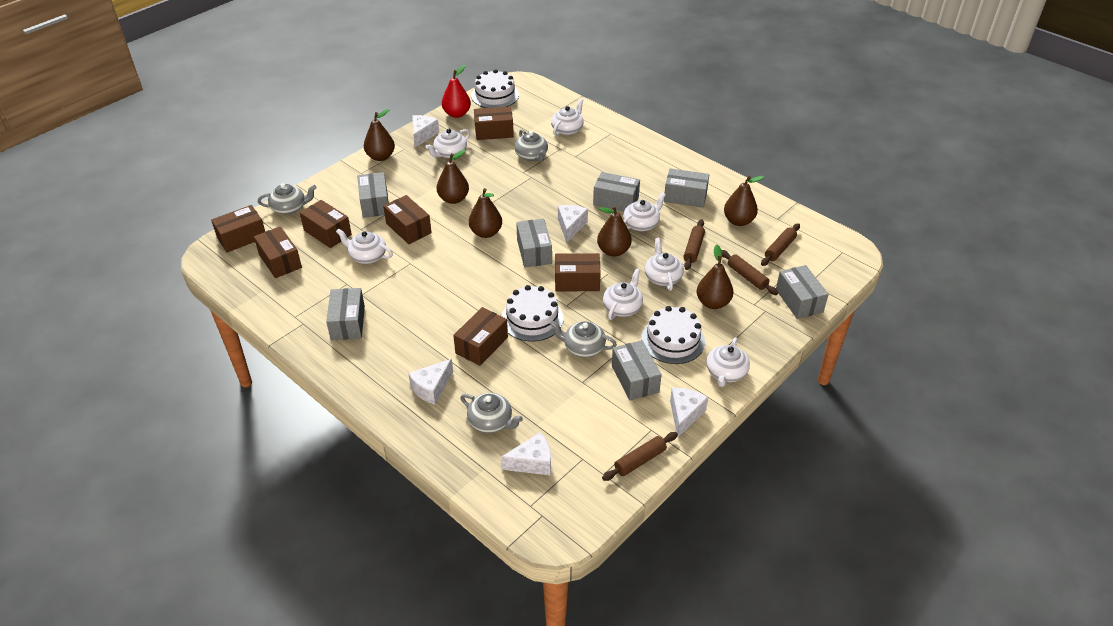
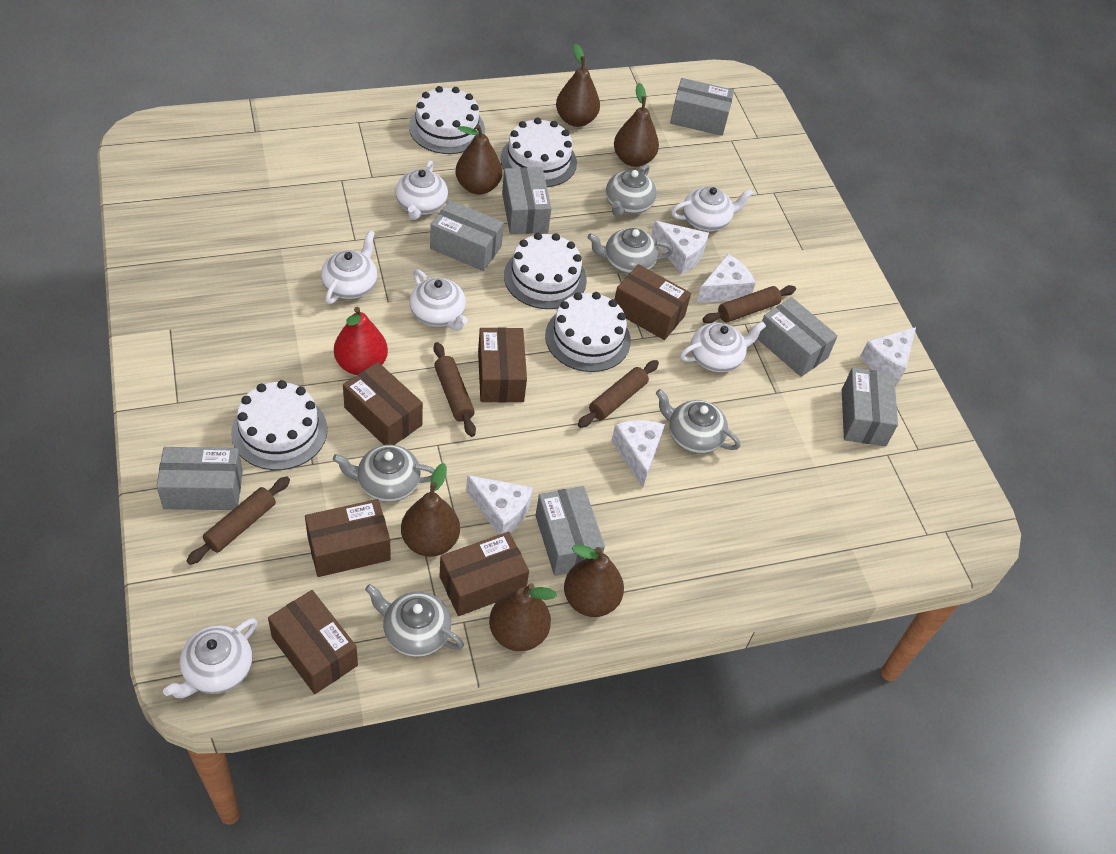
brown box: [211,205,265,252] [254,226,302,278] [300,200,352,248] [383,195,432,244] [453,307,508,366] [474,106,514,140] [555,253,601,292] = 7 -> [268,590,358,694] [305,499,391,577] [343,362,423,445] [440,532,529,616] [478,327,527,403] [614,264,691,340] = 6
grey teapot: [258,183,317,215] [460,393,523,433] [514,129,548,162] [550,320,617,358] = 4 -> [333,445,435,502] [365,584,464,657] [587,228,673,274] [606,164,657,216] [656,389,741,453] = 5
white cake: [471,69,519,108] [502,285,564,342] [641,306,705,364] = 3 -> [231,380,327,470] [409,86,485,154] [500,117,577,187] [504,233,587,309] [545,292,631,372] = 5
white teapot: [336,228,393,264] [426,129,470,158] [551,99,584,136] [603,268,643,320] [623,193,666,231] [645,238,684,291] [706,337,750,387] = 7 -> [163,618,257,698] [321,230,377,304] [395,161,448,220] [410,270,468,331] [671,187,754,231] [680,321,766,372] = 6

